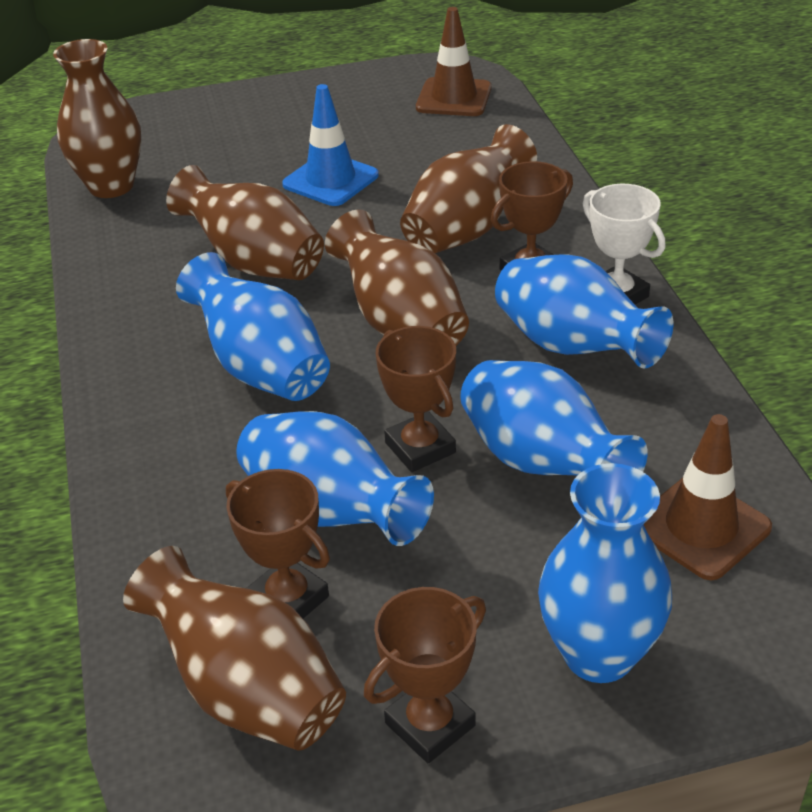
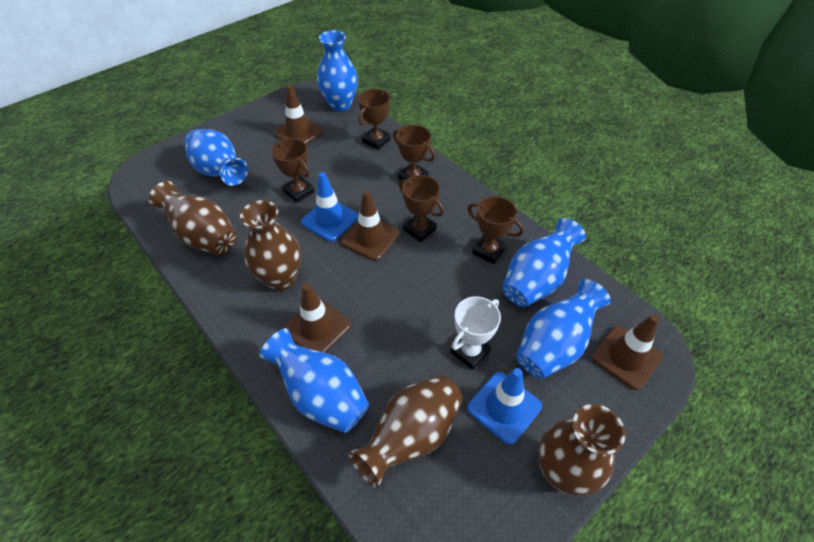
blue traffic cone: [282,84,379,206] = 1 -> [301,172,358,242] [467,368,542,445] = 2
brown traffic cone: [416,7,491,116] [643,414,772,580] = 2 -> [274,85,323,144] [283,283,351,353] [341,191,399,261] [591,314,663,390] = 4
brown trophy: [226,469,330,618] [364,587,486,763] [376,326,456,472] [491,161,573,271] = 4 -> [271,138,315,203] [358,89,391,150] [393,125,435,180] [399,175,444,242] [468,196,524,264] = 5
brown vase: [53,39,141,198] [123,546,346,751] [166,165,324,280] [325,209,469,346] [400,124,537,253] = 5 -> [149,181,237,255] [240,200,301,291] [349,375,463,488] [538,404,625,496] = 4

